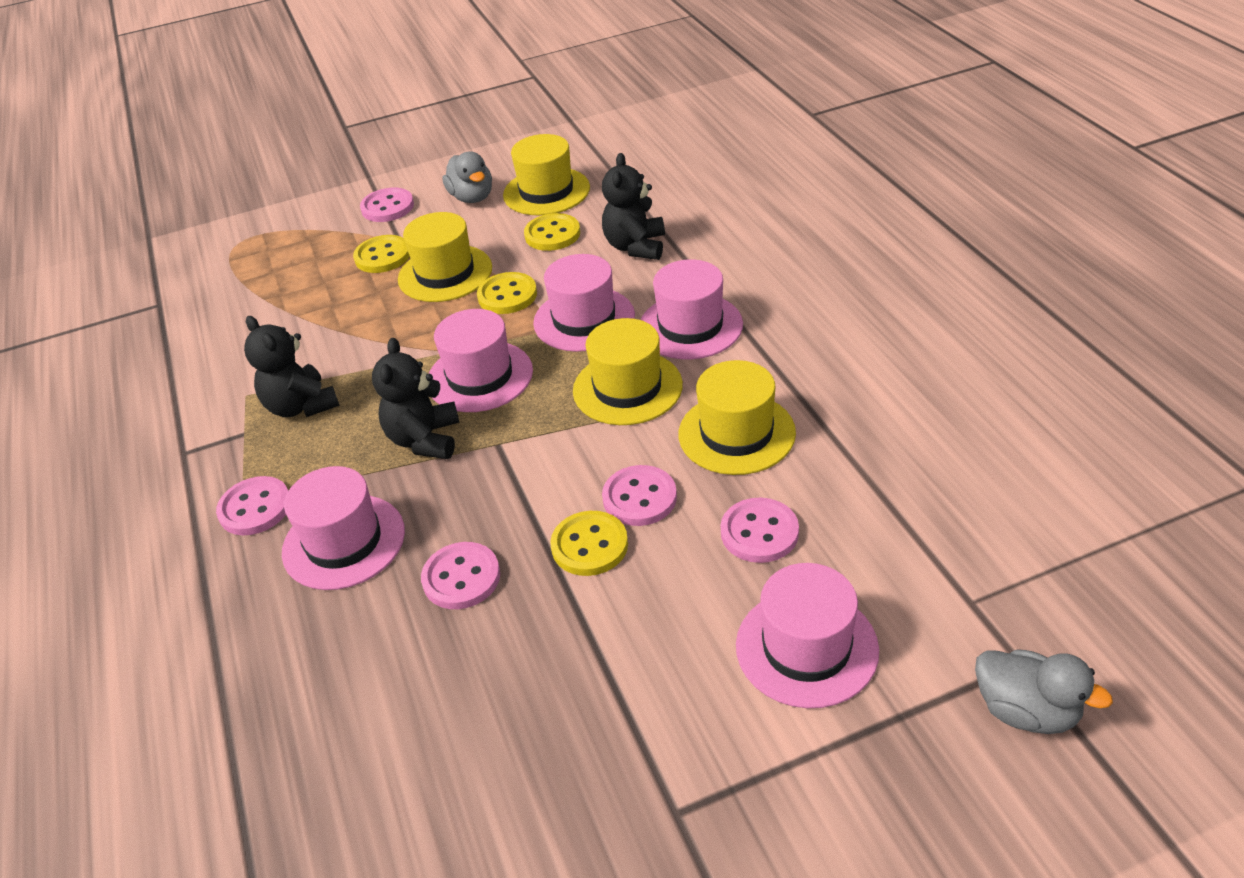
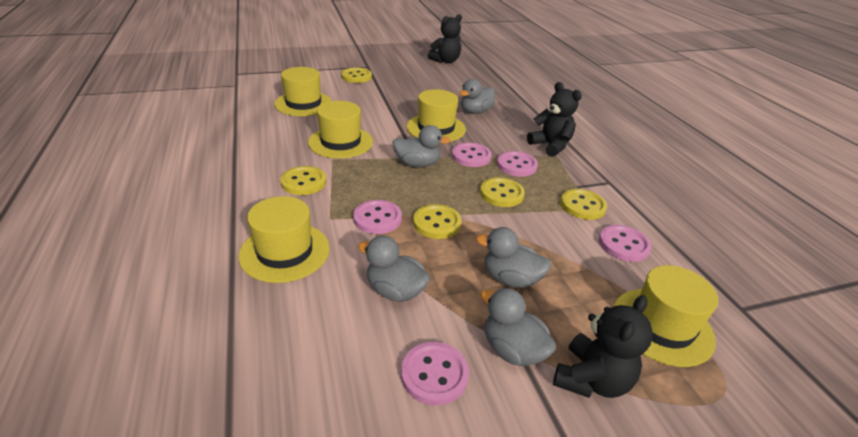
grey duck: [442,151,492,203] [975,649,1113,734] = 2 -> [358,236,430,302] [392,125,451,168] [459,79,495,114] [476,227,552,288] [480,288,556,366] = 5
pink hat: [282,466,405,590] [429,309,533,412] [533,254,635,352] [641,260,743,359] [736,563,879,708] = 5 -> none = 0
yellow button: [353,235,410,273] [477,272,537,314] [524,213,580,251] [550,511,628,576] = 4 -> [280,166,326,195] [341,68,372,83] [413,204,462,239] [480,177,525,207] [560,189,607,220] = 5
yellow hat: [398,212,492,302] [503,134,590,215] [573,318,683,425] [679,360,796,475] = 4 -> [238,196,330,283] [274,67,332,116] [308,101,373,159] [406,89,466,142] [613,265,719,367] = 5

